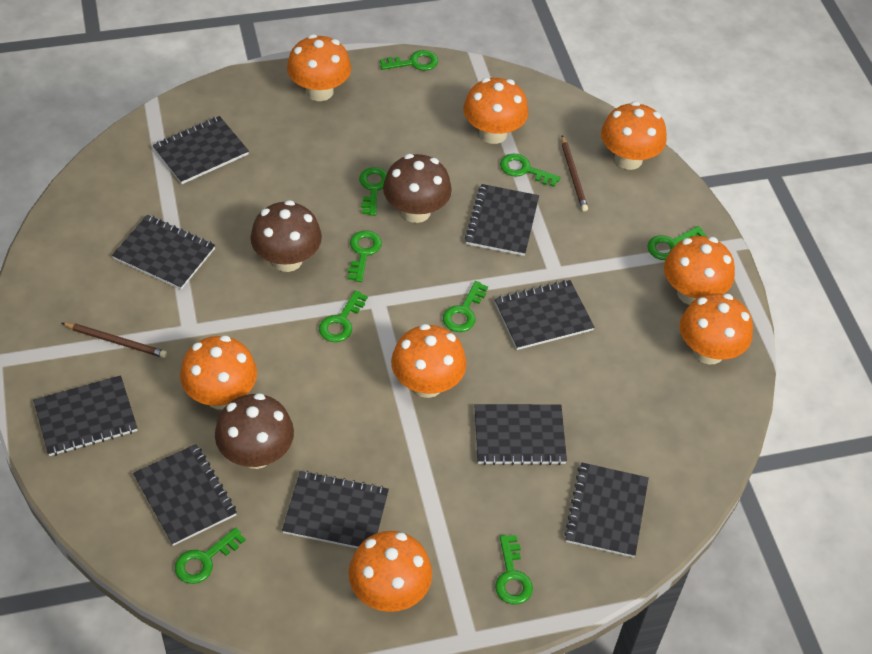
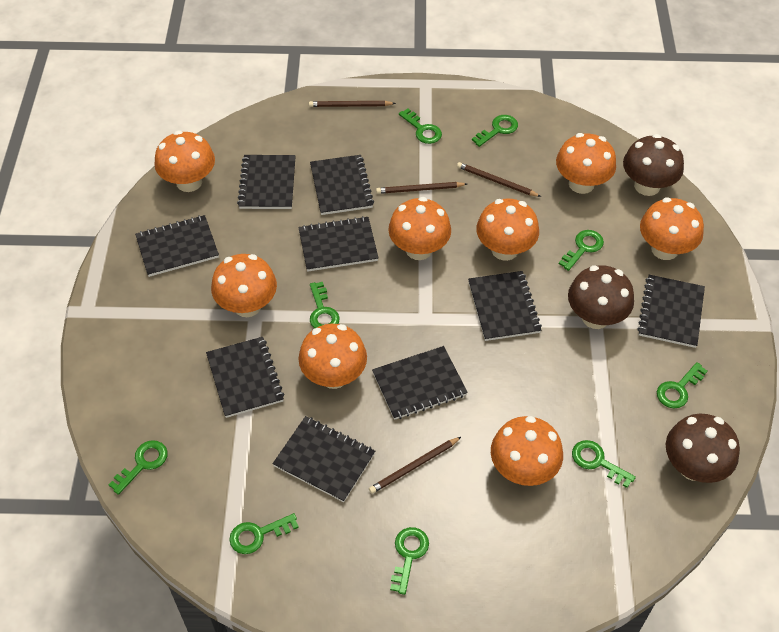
brown pencil: [62,323,167,358] [561,136,588,212] = 2 -> [309,101,396,107] [369,437,461,494] [376,182,467,194] [457,162,541,197] = 4

